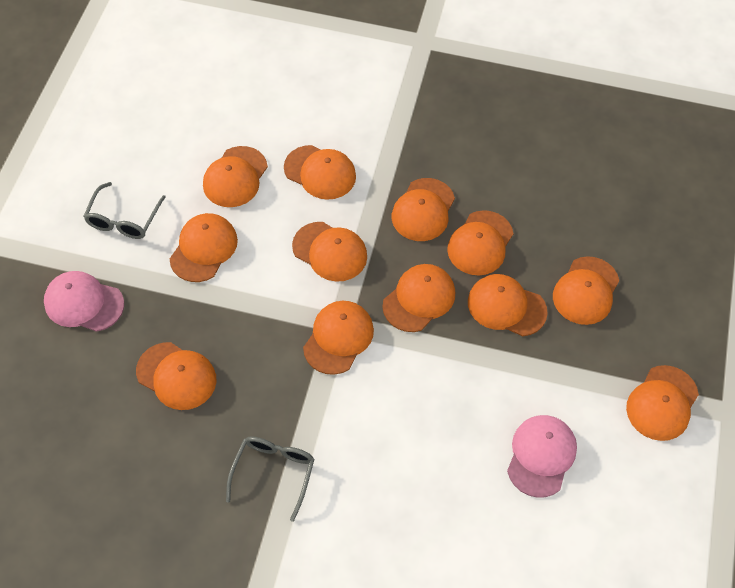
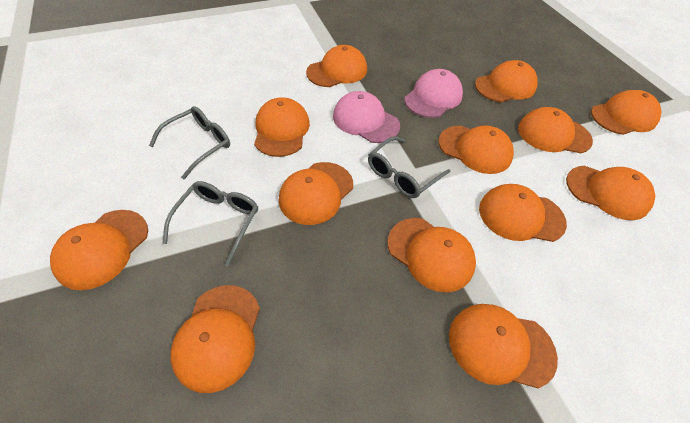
grey glasses: [83,182,166,239] [226,436,314,522] = 2 -> [149,106,230,179] [162,181,258,267] [368,136,451,198] = 3
orange cap: [136,342,216,410] [170,213,238,282] [203,146,268,207] [284,145,356,200] [292,222,367,282] [303,301,374,375] [382,264,455,332] [392,178,455,241] [447,210,514,276] [468,274,548,336] [553,256,619,325] [626,365,699,441] = 12 -> [50,210,148,290] [170,285,260,393] [254,97,310,157] [279,162,353,225] [306,45,367,87] [388,218,476,292] [438,125,514,174] [449,304,558,389] [475,60,538,102] [479,184,567,242] [518,107,593,153] [566,166,655,220] [591,90,662,135] = 13

